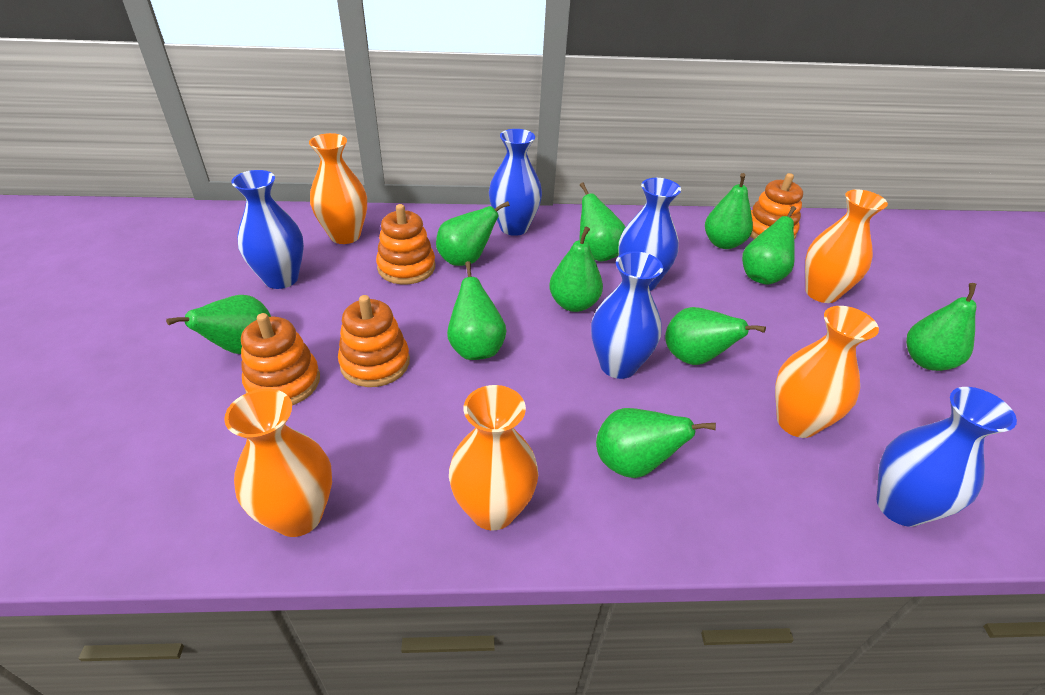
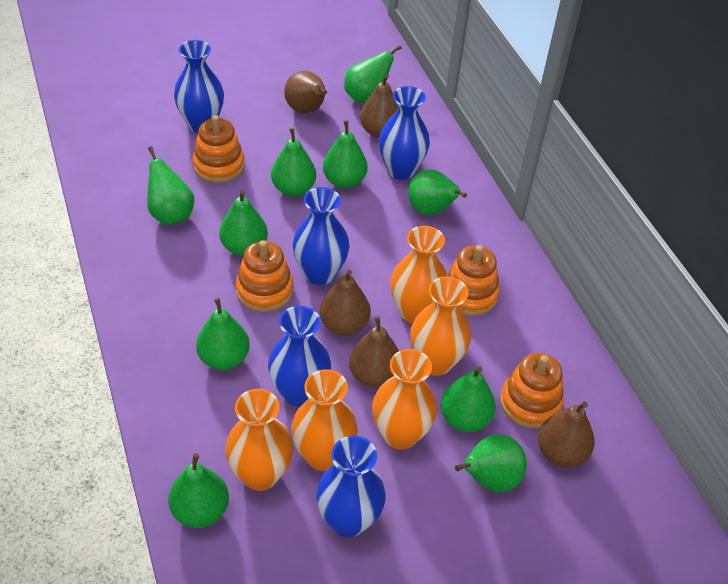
brown pear: none = 0 -> [284,71,327,113] [320,270,371,336] [349,316,399,388] [360,74,398,138] [538,402,595,467] = 5

